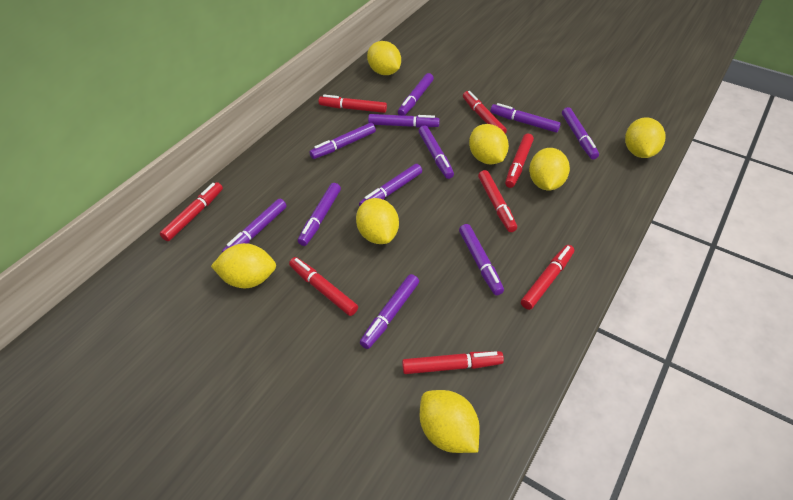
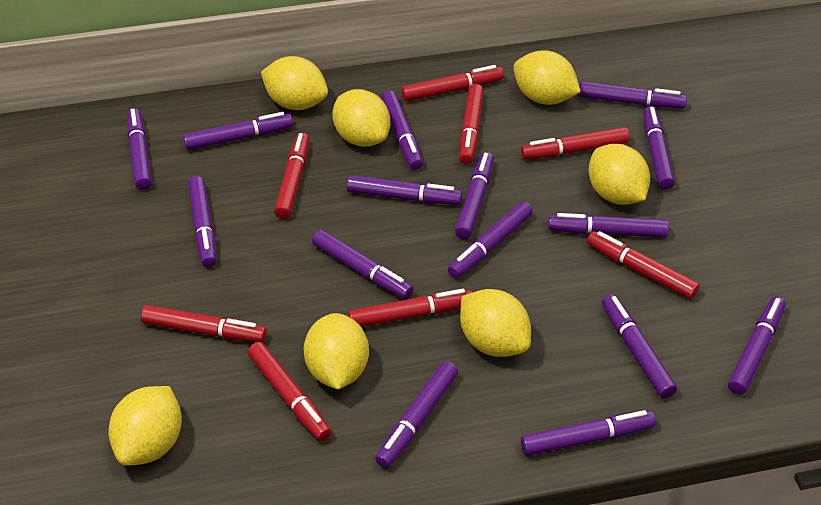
purple marker: [222,199,287,253] [298,183,341,246] [309,123,376,159] [359,164,422,206] [360,274,419,349] [368,114,440,128] [398,73,434,116] [419,125,454,179] [459,224,504,295] [490,103,561,132] [562,107,599,159] = 11 -> [127,108,152,190] [183,112,293,150] [188,176,217,267] [312,230,413,299] [347,175,462,205] [375,361,458,468] [381,90,423,170] [448,201,533,278] [455,152,494,239] [521,410,656,456] [548,213,669,237] [578,82,687,108] [602,294,677,398] [643,106,675,190] [728,296,786,395] = 15

